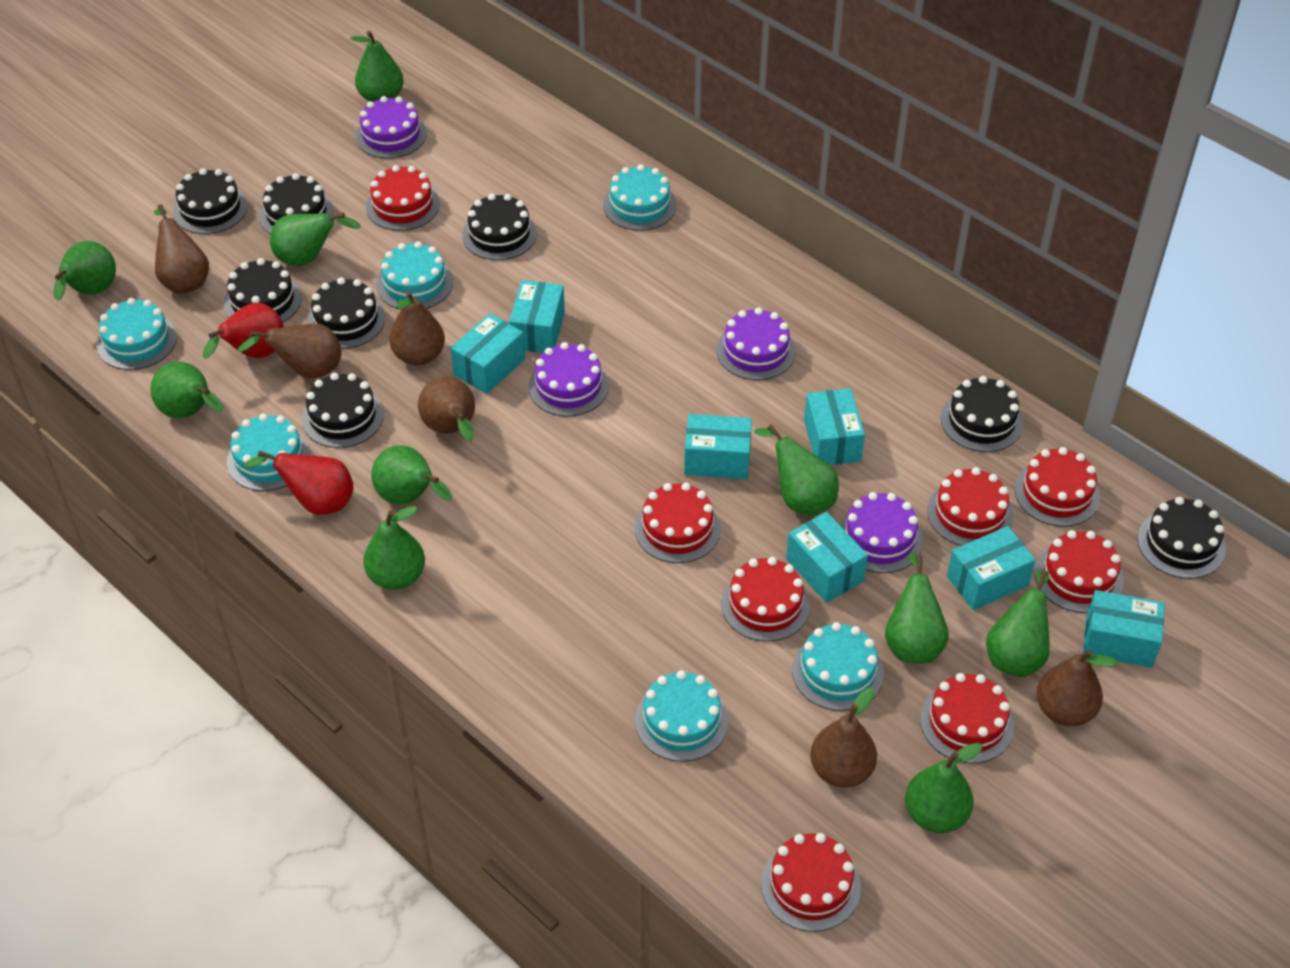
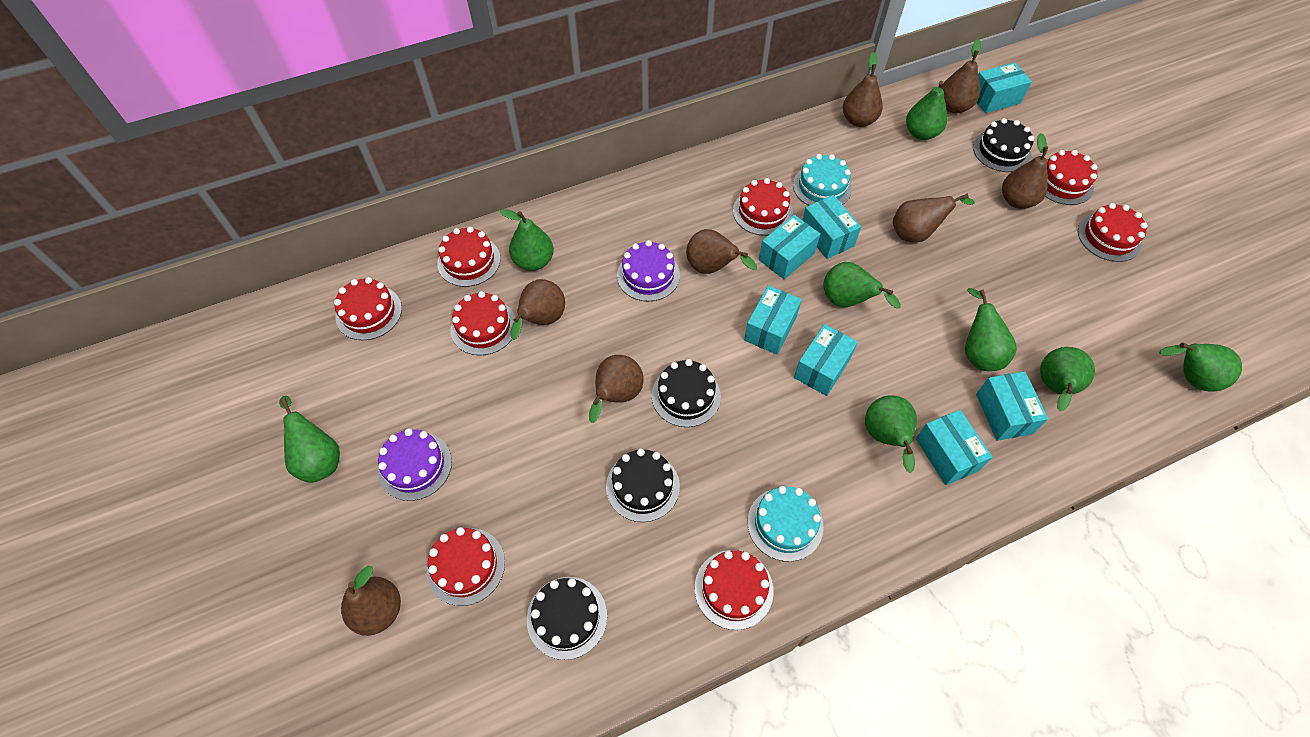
black cake: [173,168,248,234] [224,258,302,322] [259,173,334,234] [302,373,384,448] [307,277,385,349] [462,194,537,260] [941,376,1023,452] [1137,497,1226,579] = 8 -> [527,577,607,660] [606,449,680,522] [652,359,721,427] [973,118,1034,172] = 4
brown pear: [154,204,209,294] [237,324,341,378] [389,291,445,366] [418,376,475,441] [810,688,877,787] [1036,649,1117,726] = 6 -> [341,566,401,636] [511,279,565,340] [589,355,644,423] [686,229,757,274] [843,52,883,127] [893,194,975,242] [941,39,981,113] [1002,133,1048,209] = 8
green pear: [53,241,116,301] [150,362,224,418] [270,213,361,266] [350,31,404,102] [363,506,425,590] [371,445,452,504] [754,424,839,516] [885,553,949,663] [905,743,982,833] [986,569,1050,677] = 10 -> [279,396,340,483] [500,209,554,271] [823,262,901,309] [865,395,917,473] [906,81,947,140] [965,288,1017,371] [1040,347,1095,411] [1159,343,1242,392] = 8
purple cake: [356,96,427,159] [528,342,609,417] [717,307,796,380] [839,492,923,573] = 4 -> [378,429,452,501] [617,240,680,301] = 2
red pear: [203,303,284,359] [244,450,354,515] = 2 -> none = 0
turquoise cake: [97,298,177,370] [227,413,311,491] [376,241,453,310] [603,164,677,231] [635,670,728,762] [792,622,884,711] = 6 -> [747,486,824,562] [793,154,852,206] = 2

